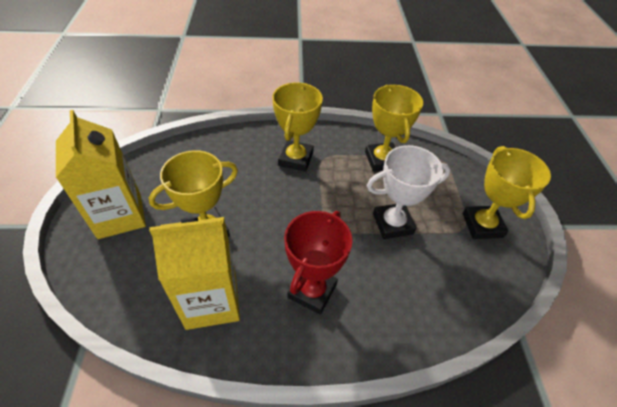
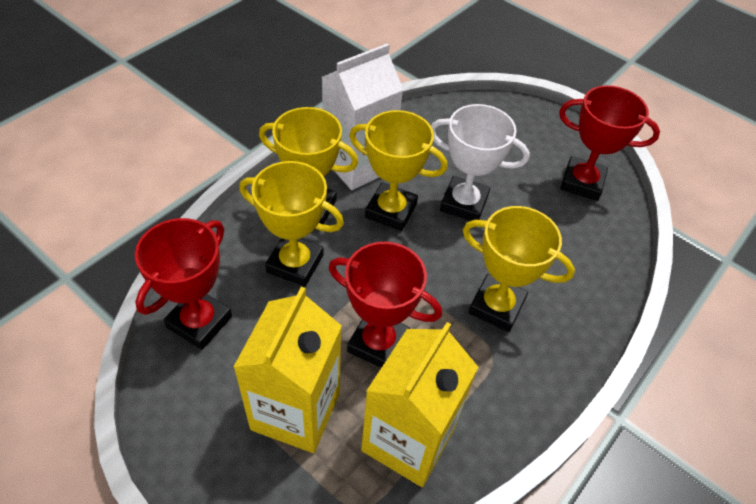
red trophy: [284,211,352,314] = 1 -> [135,218,232,350] [328,242,442,368] [559,85,660,201] = 3
white carton: none = 0 -> [322,43,403,190] = 1

